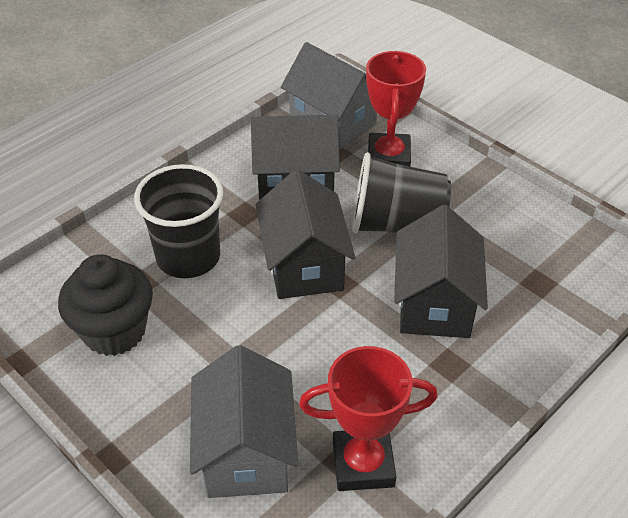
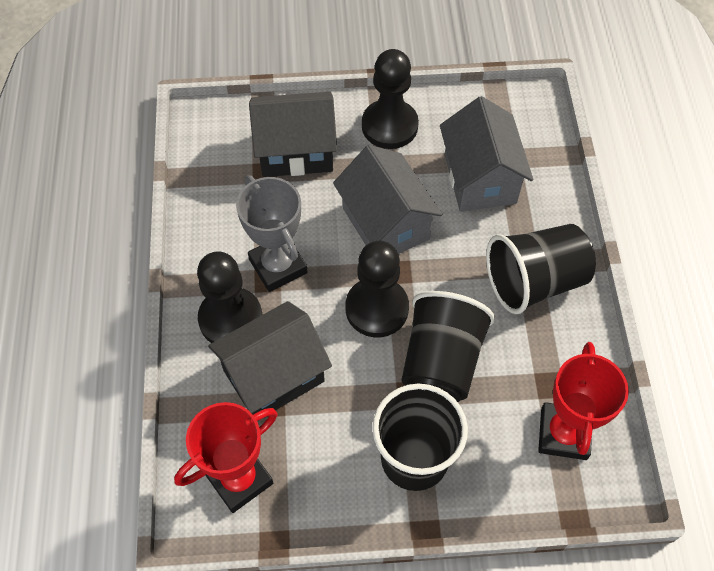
black cup: [134,164,223,278] [352,152,451,234] = 2 -> [372,384,468,491] [401,291,495,402] [486,224,596,314] = 3
black cupcake: [58,254,153,356] = 1 -> none = 0
black house: [251,115,340,200] [256,169,356,299] [394,205,488,338] = 3 -> [208,301,332,414] [249,92,337,177] = 2
black pawn: none = 0 -> [197,252,263,343] [346,241,409,337] [362,49,419,149] = 3
grey trophy: none = 0 -> [236,175,308,292] = 1

